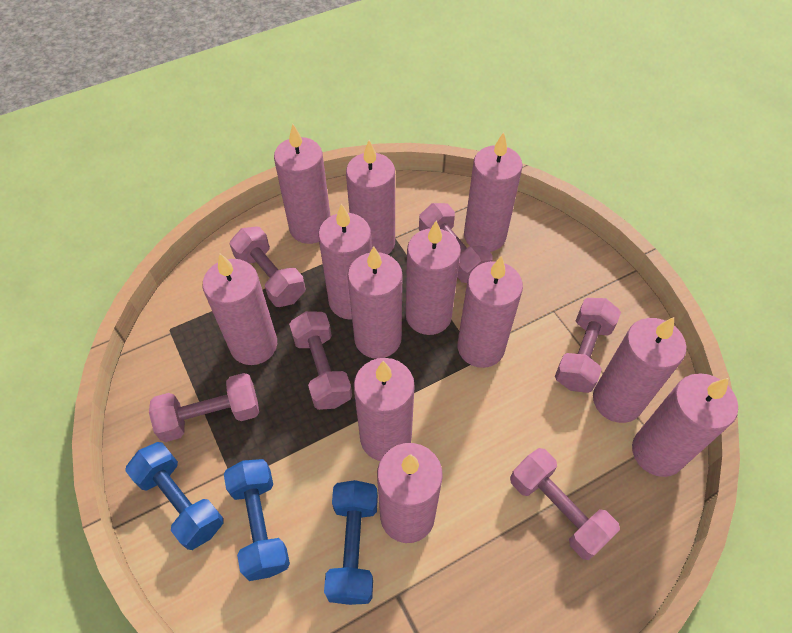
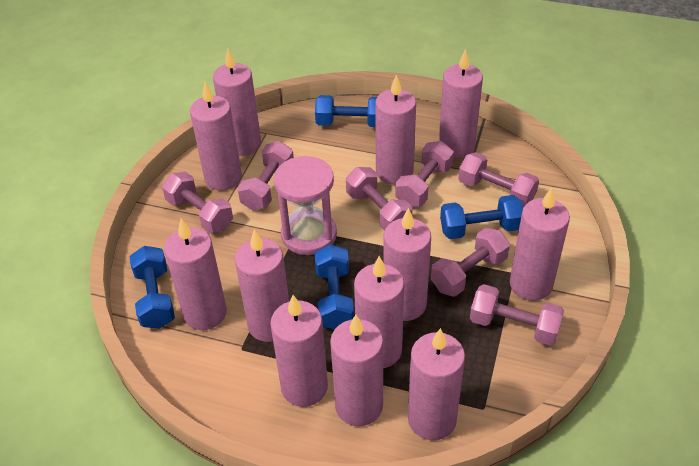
blue dumbbell: [125,442,224,550] [224,459,290,581] [324,480,378,605] = 3 -> [130,246,175,329] [315,95,377,127] [315,244,354,330] [440,195,523,239] = 4
pink dumbbell: [149,373,259,442] [230,227,305,307] [289,311,352,410] [419,203,493,283] [510,448,620,560] [555,298,621,393] = 6 -> [162,172,233,233] [238,141,294,210] [346,167,412,231] [395,141,454,207] [431,228,510,297] [458,152,539,207] [470,284,564,346] = 7
pink hourglass: none = 0 -> [274,156,337,255] = 1

